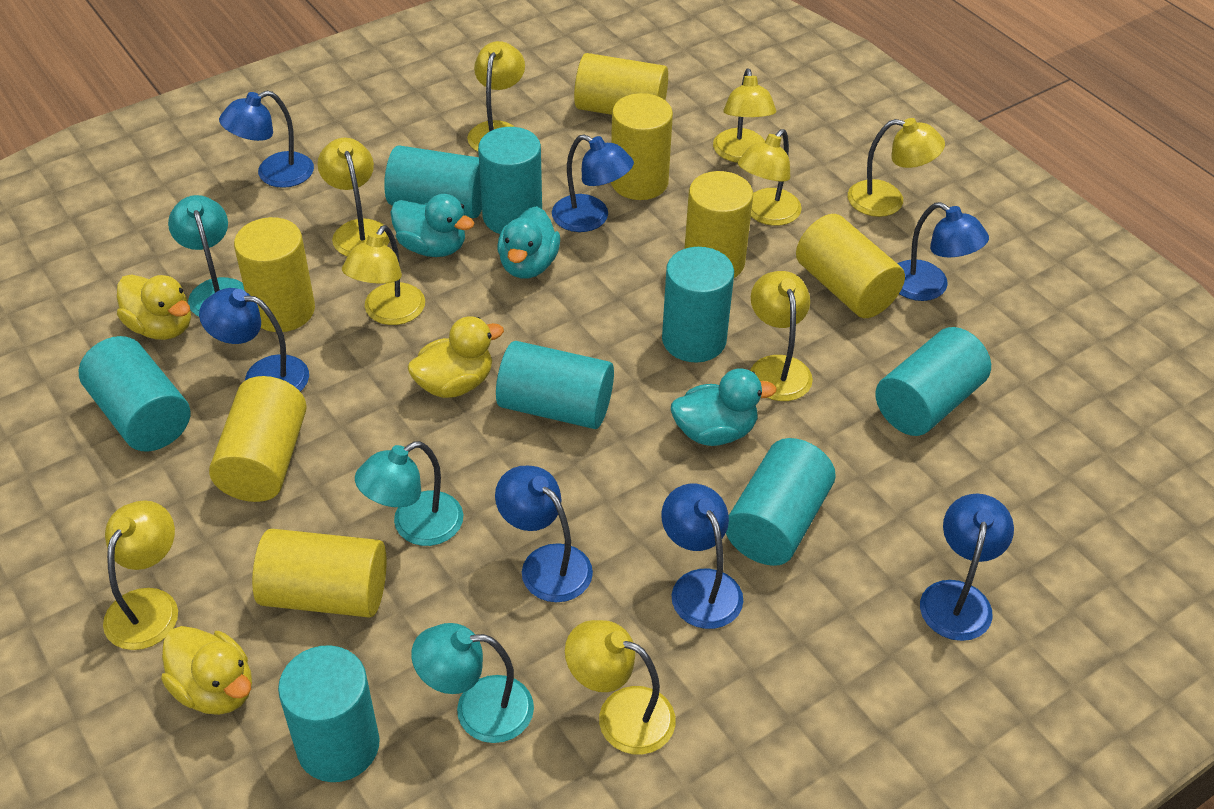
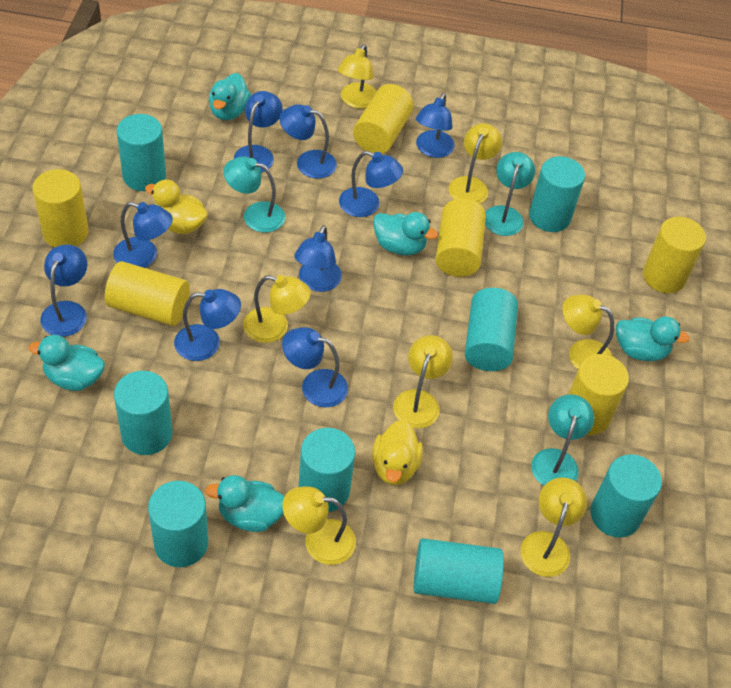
blue lamp: [199,288,309,392] [219,91,314,188] [495,466,593,602] [552,134,634,232] [661,484,743,629] [897,202,989,301] [920,494,1014,641] = 7 -> [41,244,87,337] [113,202,173,268] [174,289,241,361] [234,91,283,173] [279,104,337,179] [282,327,348,407] [294,225,342,292] [339,151,403,217] [416,93,455,158] = 9
turquoise duck: [390,194,474,257] [498,206,560,279] [671,369,776,446] = 3 -> [29,335,105,391] [205,475,284,532] [209,73,251,120] [373,212,438,256] [616,316,690,361] = 5
yellow cylinder: [209,376,307,502] [234,217,315,332] [252,529,386,618] [574,53,668,115] [611,93,673,200] [684,171,753,278] [796,214,905,318] = 7 -> [33,169,88,247] [105,261,190,326] [353,84,414,154] [436,198,486,277] [568,354,629,435] [643,217,706,293] = 6
yellow duck: [117,274,191,340] [161,626,252,715] [407,316,504,398] = 3 -> [145,180,208,234] [372,420,423,485] = 2
yellow lamp: [103,500,178,650] [317,138,390,257] [342,225,425,325] [467,41,525,152] [565,620,676,755] [713,68,776,163] [737,129,802,226] [750,271,813,401] [848,118,945,217] = 9 -> [243,275,311,343] [282,486,356,565] [338,44,377,109] [393,335,453,428] [449,123,502,204] [521,477,587,577] [563,295,614,369] = 7

